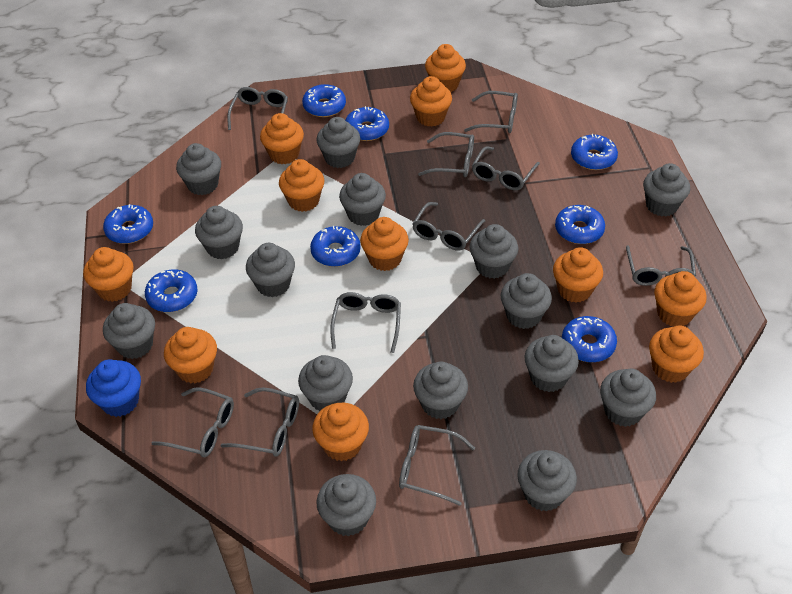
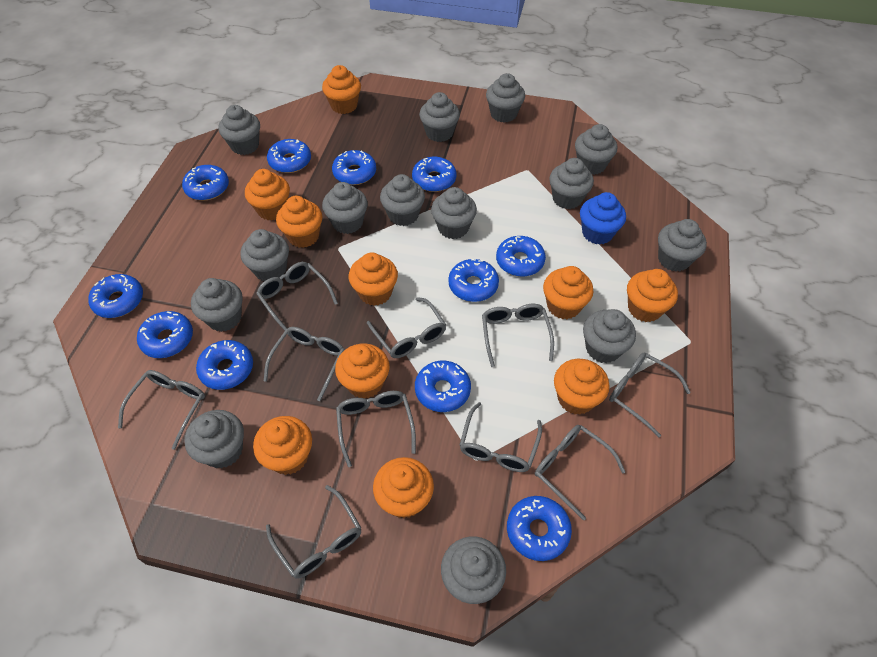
blue donut: [103,204,153,244] [145,269,198,312] [302,84,346,117] [310,226,361,267] [345,106,389,141] [555,205,605,244] [562,316,617,362] [571,134,618,170] = 8 -> [88,274,143,318] [137,311,193,358] [182,165,229,200] [196,340,253,390] [267,139,311,173] [332,150,376,185] [412,157,456,192] [415,361,471,412] [448,259,499,302] [496,236,546,277] [507,496,572,561] = 11
grey cupcake: [103,303,155,359] [176,143,221,195] [195,206,243,259] [246,243,295,297] [298,355,353,411] [316,117,360,168] [316,474,376,536] [339,173,386,226] [413,362,468,419] [470,224,518,279] [501,273,552,329] [517,450,577,512] [524,335,579,392] [600,369,656,427] [643,163,690,216] = 15 -> [184,410,244,469] [191,278,243,332] [219,105,260,155] [241,229,289,281] [322,182,368,234] [380,174,425,226] [419,92,460,142] [431,187,477,239] [441,536,506,604] [486,73,525,122] [549,158,594,209] [575,124,617,175] [583,309,636,363] [658,219,707,271] = 14
orange cupcake: [83,247,133,302] [164,327,217,383] [260,113,304,164] [279,159,324,212] [312,403,369,461] [360,217,409,271] [410,76,452,127] [425,44,466,92] [553,247,603,303] [649,326,704,383] [654,271,707,326] = 11 -> [245,169,290,221] [253,416,312,475] [276,196,322,248] [322,65,361,114] [335,343,390,398] [349,253,398,306] [373,457,434,518] [543,266,594,319] [554,359,609,415] [627,269,678,322] = 10

